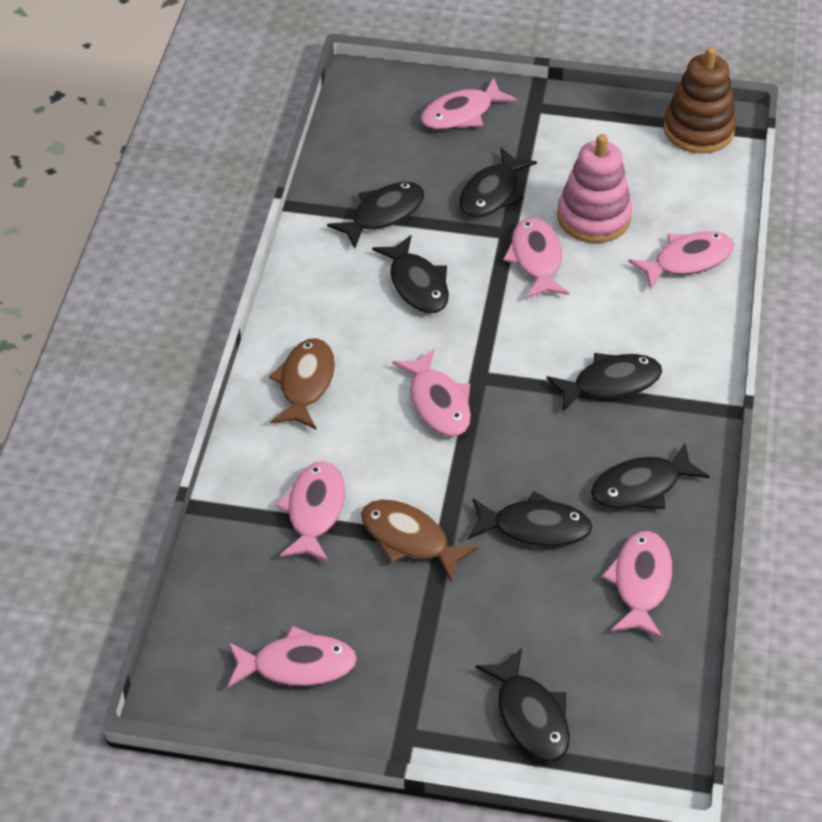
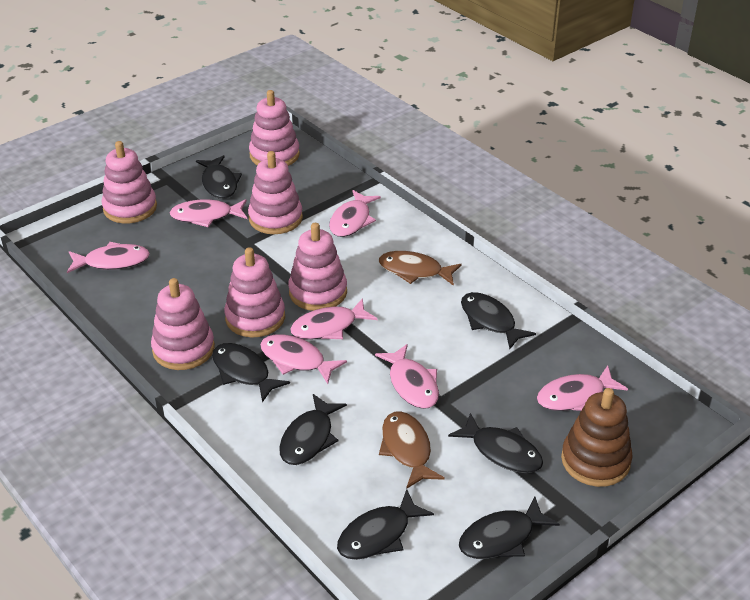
pink stacking toy: [557,134,632,243] = 1 -> [101,141,157,224] [151,278,215,370] [224,247,285,337] [248,151,303,234] [249,90,300,166] [288,223,347,311] = 6

